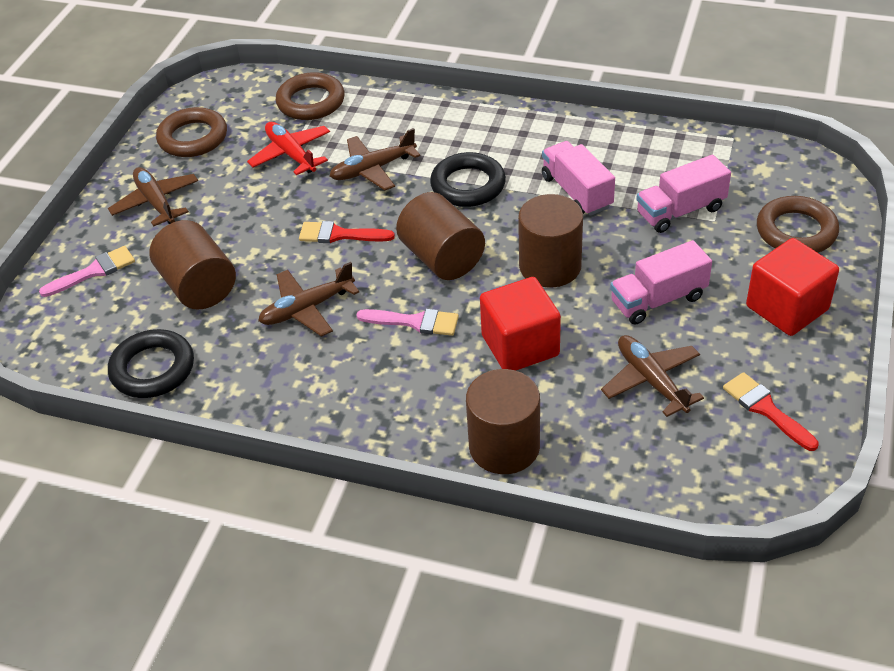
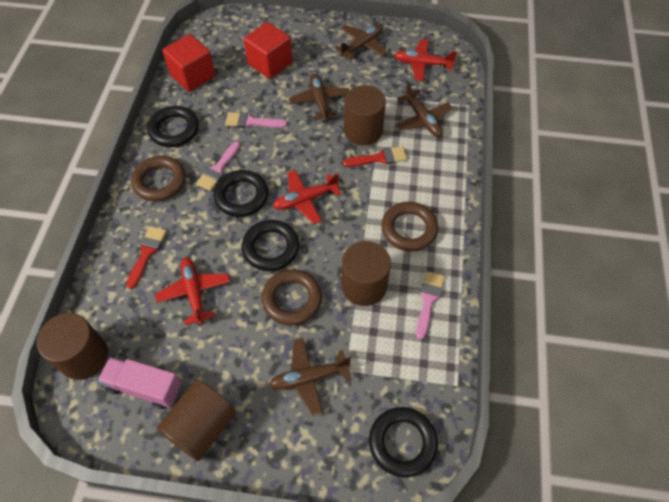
black ring: [108,329,194,398] [430,152,506,207] = 2 -> [147,106,199,147] [213,170,268,217] [242,220,299,271] [369,407,438,477] = 4
pink brush: [39,246,135,297] [356,309,459,336] = 2 -> [196,141,240,191] [225,112,287,128] [416,271,445,339] = 3
pink truck: [542,141,615,216] [610,240,712,325] [636,155,731,233] = 3 -> [98,357,181,409] = 1
red plane: [247,122,330,175] = 1 -> [155,257,230,325] [273,170,341,224] [394,39,457,81] = 3

